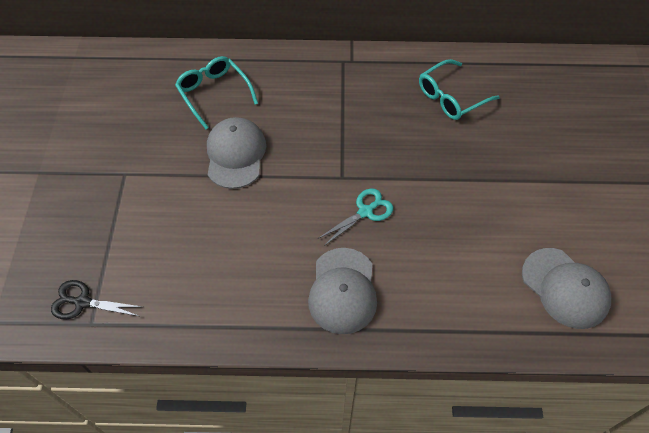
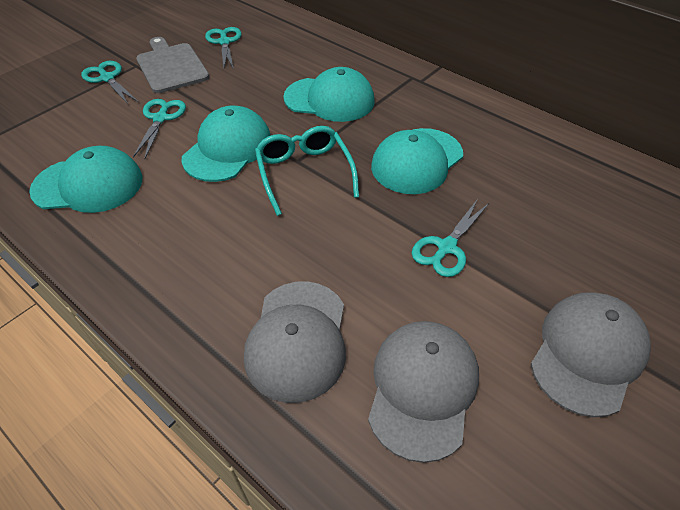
black scissors: [51,280,142,319] = 1 -> none = 0
grey cutting board: none = 0 -> [136,37,209,93] = 1
turquoise cap: none = 0 -> [29,146,142,213] [182,105,271,182] [283,67,375,122] [371,128,463,194] = 4
turquoise glasses: [175,56,258,129] [419,59,499,120] = 2 -> [255,126,359,216] = 1
turquoise scissors: [317,188,393,246] = 1 -> [81,61,138,104] [133,99,186,159] [205,27,242,70] [412,199,489,277] = 4

